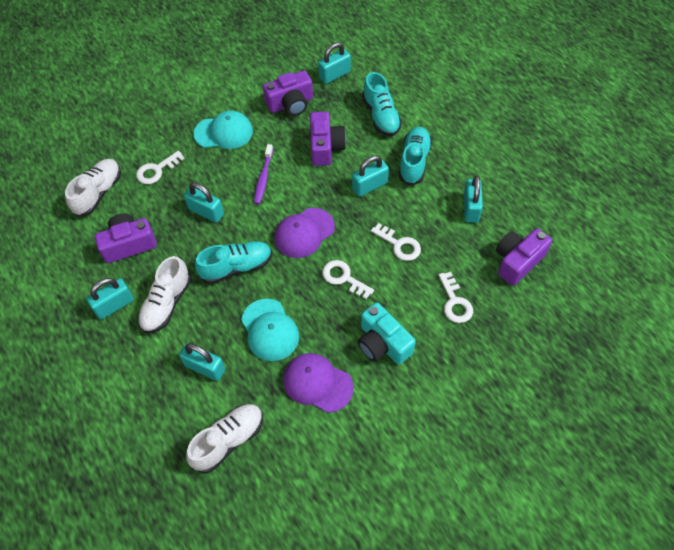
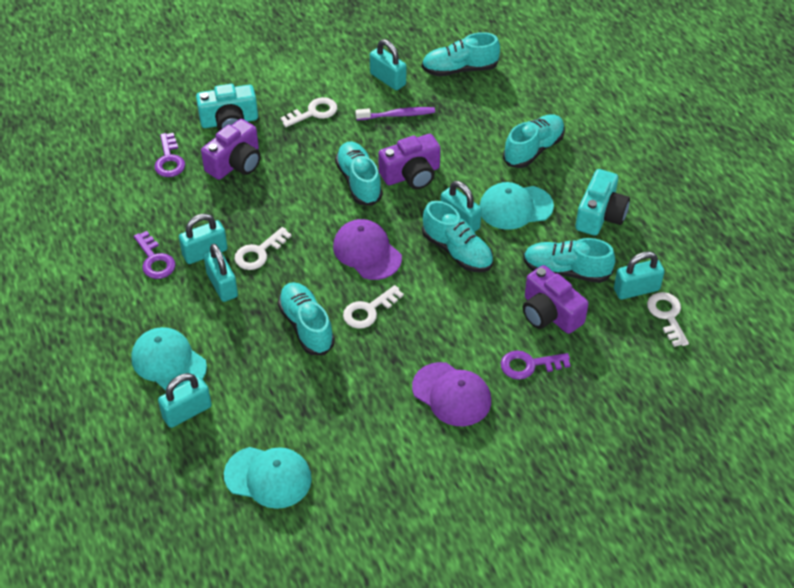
purple camera: [95,213,157,263] [263,71,313,116] [310,112,346,166] [496,228,552,285] = 4 -> [201,119,261,180] [378,134,441,189] [523,265,589,334] = 3
purple key: none = 0 -> [134,231,176,279] [154,133,185,177] [501,350,571,380] = 3
turquoise camera: [358,303,416,365] = 1 -> [196,84,258,131] [575,169,630,236] = 2
turquoise cap: [193,111,253,149] [241,299,299,361] = 2 -> [131,327,207,391] [224,447,312,509] [479,182,554,230] = 3
turquoise shoe: [195,241,272,284] [362,72,402,136] [399,127,432,186] = 3 -> [278,282,335,355] [335,141,383,206] [422,32,500,76] [422,201,493,272] [503,114,565,168] [523,238,615,283] = 6
white shoe: [65,159,121,217] [138,256,191,333] [186,404,263,473] = 3 -> none = 0

